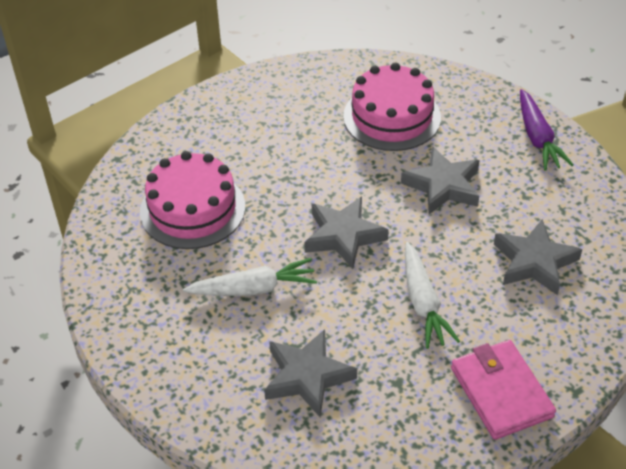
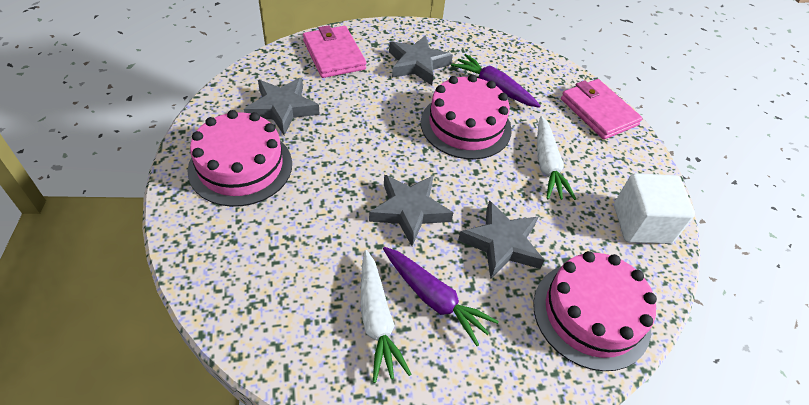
pink cake: [140,151,245,249] [343,62,441,151] = 2 -> [187,110,292,207] [421,74,512,159] [533,251,657,371] = 3
pink wallet: [451,340,556,440] = 1 -> [303,25,366,78] [561,79,643,139] = 2
purple carrot: [520,89,573,171] = 1 -> [383,247,499,346] [451,54,541,108] = 2
white cube: none = 0 -> [614,173,695,244] = 1

